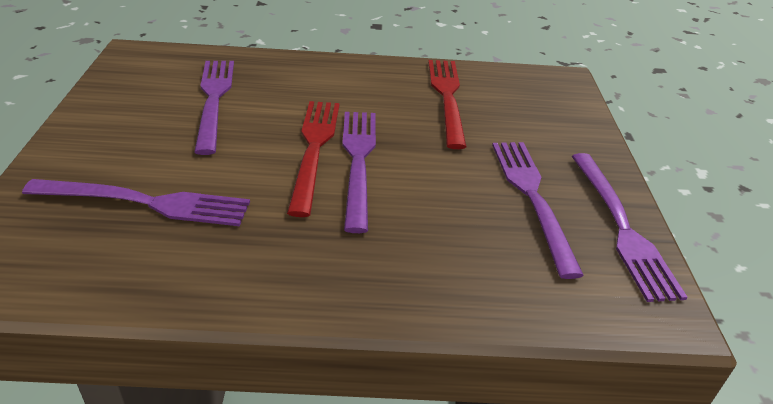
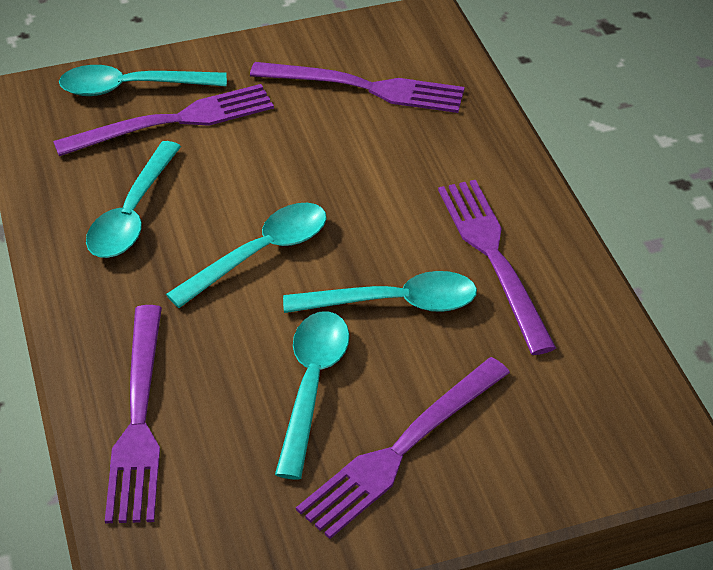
red fork: [287,101,340,217] [428,60,467,149] = 2 -> none = 0
turquoise spoon: none = 0 -> [59,65,227,96] [86,141,181,258] [166,203,327,308] [275,311,349,480] [283,271,477,313] = 5

